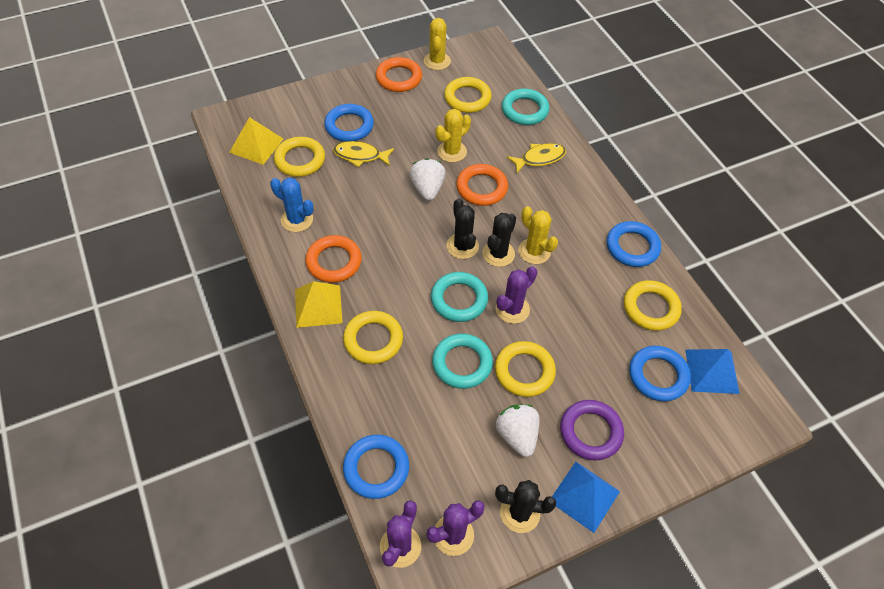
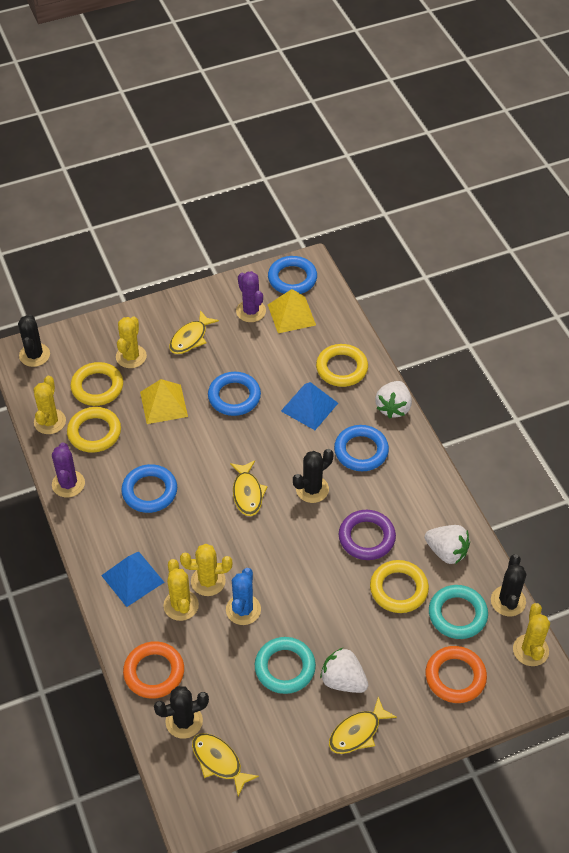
black cactus: [446,198,479,259] [482,213,516,267] [495,480,556,533] = 3 -> [18,315,50,367] [154,686,209,739] [293,449,334,503] [491,554,526,616] = 4
orange ring: [305,235,362,283] [376,57,422,92] [456,164,508,206] = 3 -> [123,641,184,699] [425,646,487,703] = 2
purple cactus: [380,500,421,568] [426,500,485,556] [496,266,537,324] = 3 -> [52,443,85,497] [236,271,266,322] = 2
turquoise ring: [431,272,488,322] [432,334,493,389] [502,89,549,125] = 3 -> [255,637,316,694] [429,585,488,639] = 2
white strawberry: [409,158,445,201] [496,404,540,457] = 2 -> [320,648,368,693] [375,381,412,419] [425,525,470,564] = 3
yellow cactus: [424,18,451,70] [435,109,471,162] [518,206,558,264] = 3 -> [34,376,66,434] [116,316,147,368] [163,559,199,621] [180,544,232,596] [513,603,550,666] = 5
yellow fish: [333,141,394,167] [507,143,566,173] = 2 -> [169,310,219,354] [192,733,259,797] [230,460,268,516] [329,697,397,754] = 4
yellow ring: [274,137,325,177] [343,311,403,364] [444,77,492,113] [495,341,556,397] [624,280,682,331] = 5 -> [67,407,121,453] [70,362,123,406] [316,344,368,387] [370,560,429,613] = 4

